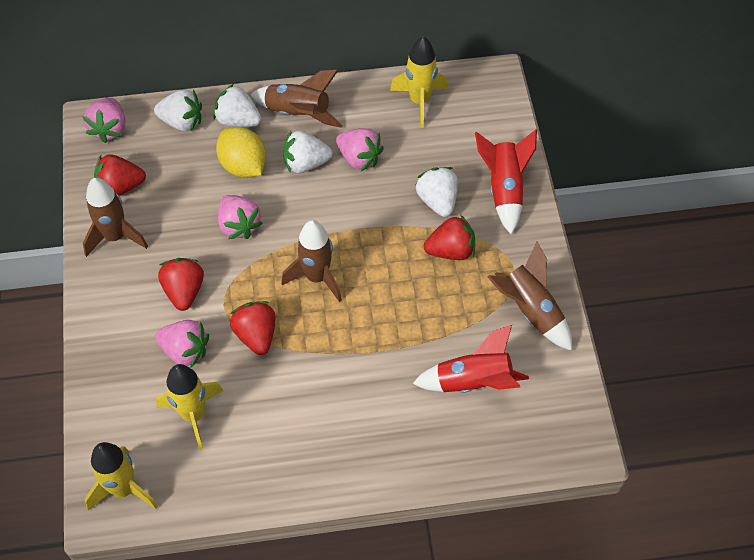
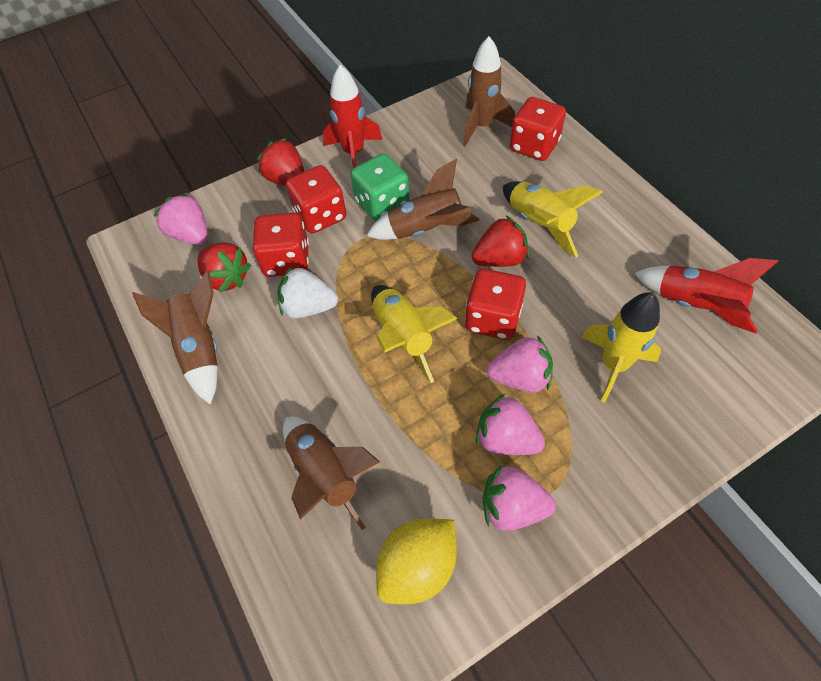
green dice: none = 0 -> [351,153,410,221] = 1
red dice: none = 0 -> [253,213,309,277] [286,165,347,234] [465,269,526,340] [510,97,566,161] = 4
red strawberry: [94,154,146,195] [158,258,204,311] [230,301,276,355] [424,215,475,260] = 4 -> [198,242,251,293] [257,138,305,186] [472,216,529,267] = 3
white strawberry: [154,90,202,131] [213,84,262,127] [283,131,333,173] [415,167,458,217] = 4 -> [277,266,338,319] = 1

